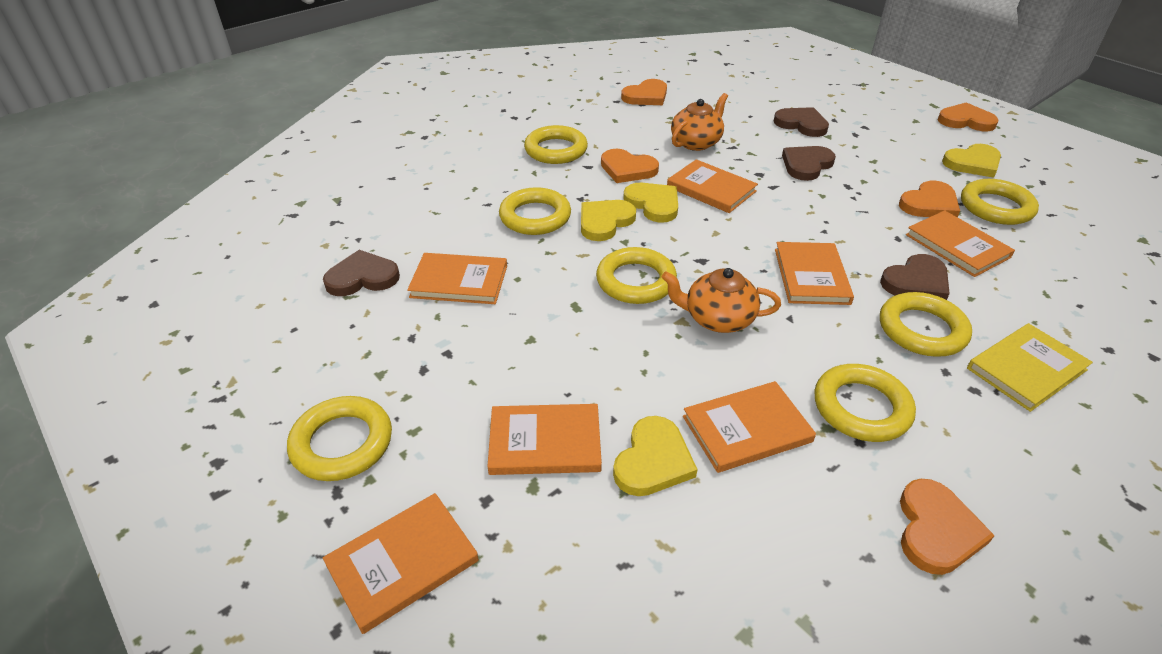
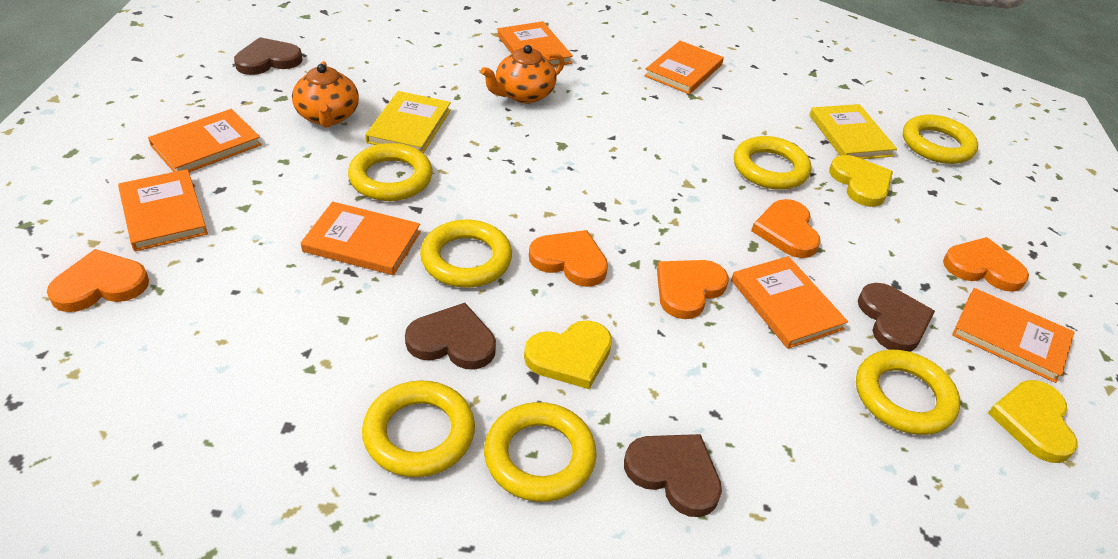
yellow book: [967,323,1093,412] = 1 -> [365,91,451,153] [810,104,897,159] = 2
yellow heart: [581,200,636,241] [613,416,698,496] [623,183,678,223] [942,144,1001,178] = 4 -> [524,320,612,389] [829,155,893,207] [988,380,1077,463] = 3

